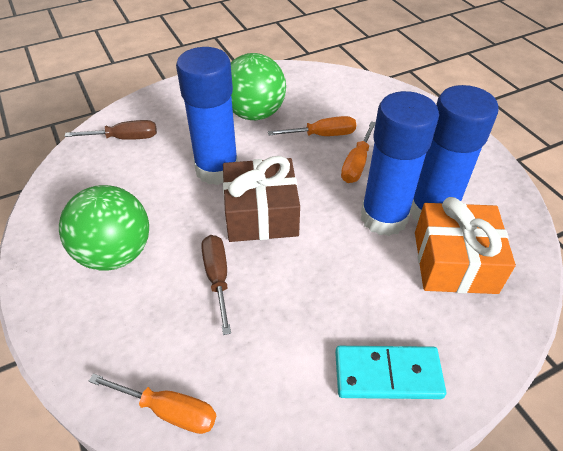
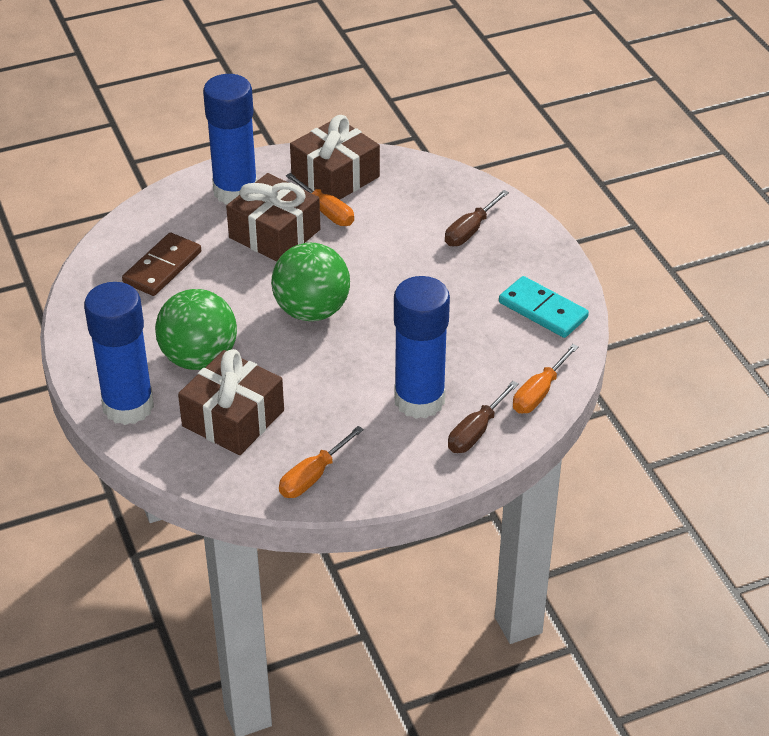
brown domino: none = 0 -> [122,232,201,296] = 1
brown gift: [223,156,300,242] = 1 -> [178,349,284,455] [226,173,320,262] [290,115,380,200] = 3
orange gift: [415,197,516,294] = 1 -> none = 0

